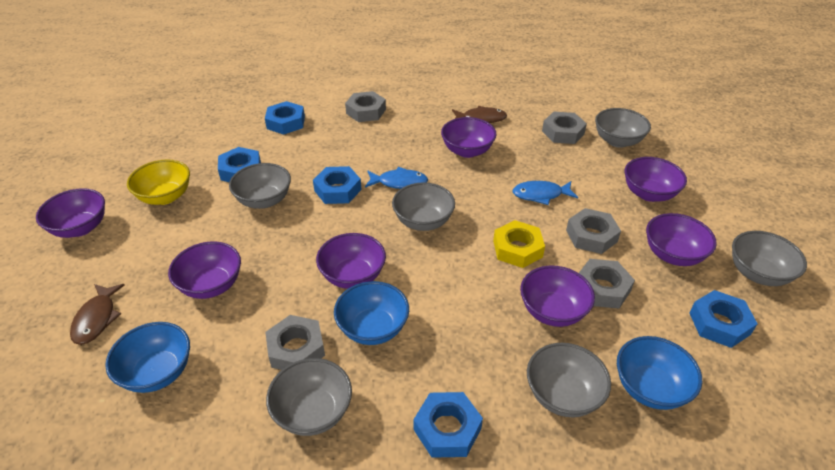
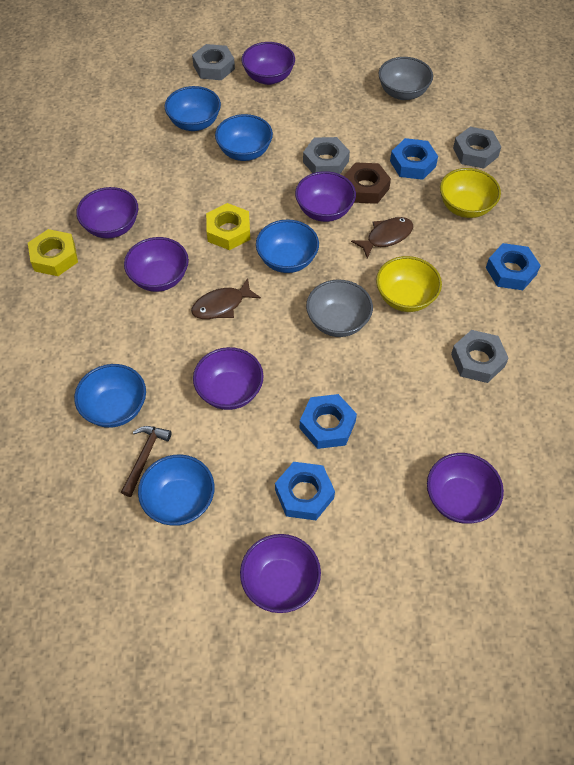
blue bowl: [105,322,190,393] [334,281,409,345] [617,336,702,410] = 3 -> [74,364,146,428] [138,455,214,526] [164,86,221,131] [215,114,273,161] [256,219,319,273] = 5
blue fish: [365,167,428,189] [512,181,578,205] = 2 -> none = 0
blue nut: [218,147,261,182] [265,101,305,135] [313,166,362,204] [414,392,483,458] [689,290,758,348] = 5 -> [275,462,335,520] [300,394,357,449] [390,138,438,180] [486,243,541,290] = 4
brown hammer: none = 0 -> [121,426,172,497] = 1
brown nut: none = 0 -> [344,162,391,204] = 1
grey bowl: [229,163,291,209] [266,358,352,436] [392,182,455,231] [527,343,611,417] [595,108,651,148] [732,231,807,286] = 6 -> [306,279,373,337] [378,57,433,100] = 2
grey nut: [265,315,325,370] [345,91,386,122] [542,112,587,144] [566,208,621,254] [579,259,635,309] = 5 -> [192,44,235,80] [303,137,350,174] [451,330,509,383] [453,127,501,169] = 4
yellow bowl: [127,159,190,205] = 1 -> [376,256,442,312] [440,168,501,218] = 2
yellow nut: [493,220,545,268] = 1 -> [28,229,78,276] [206,203,250,250] = 2

